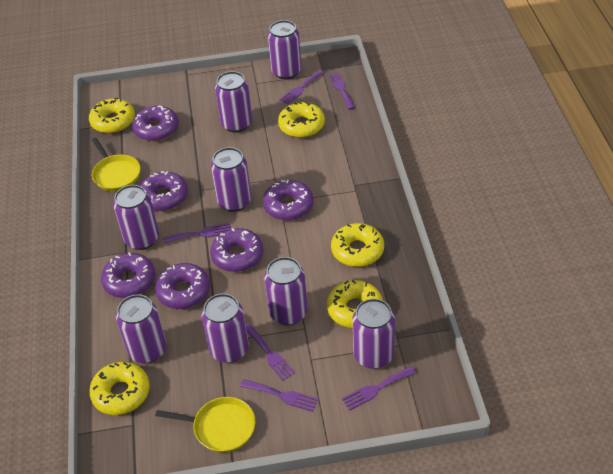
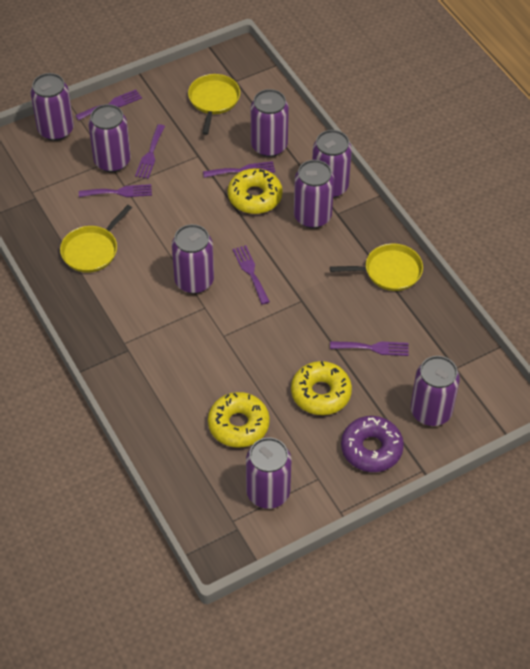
purple donut: [101,252,155,298] [132,106,179,141] [140,171,188,211] [155,263,210,309] [210,228,263,272] [263,180,313,220] = 6 -> [341,416,404,472] = 1
yellow donut: [89,98,135,133] [89,362,150,415] [278,101,325,138] [327,280,383,328] [331,223,384,267] = 5 -> [208,392,270,448] [228,168,283,214] [291,361,352,415] = 3
yellow pan: [92,138,140,191] [155,397,255,453] = 2 -> [60,205,132,273] [188,74,240,135] [330,243,423,291] = 3

